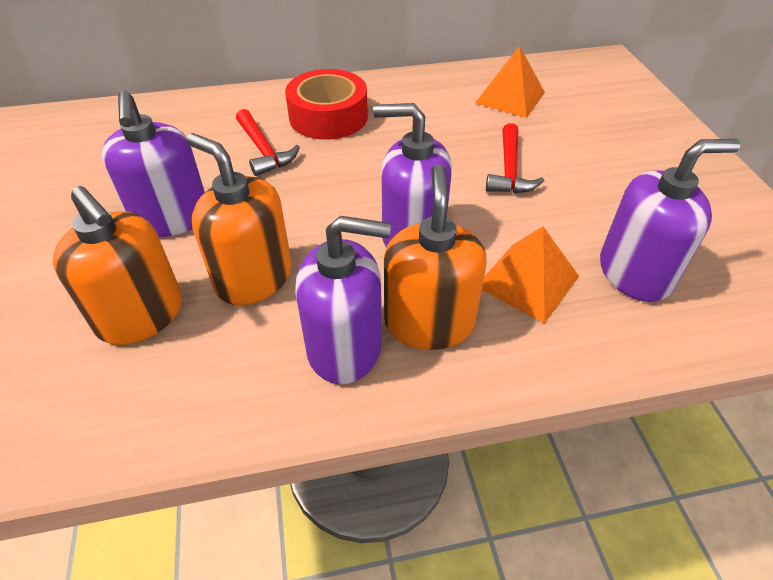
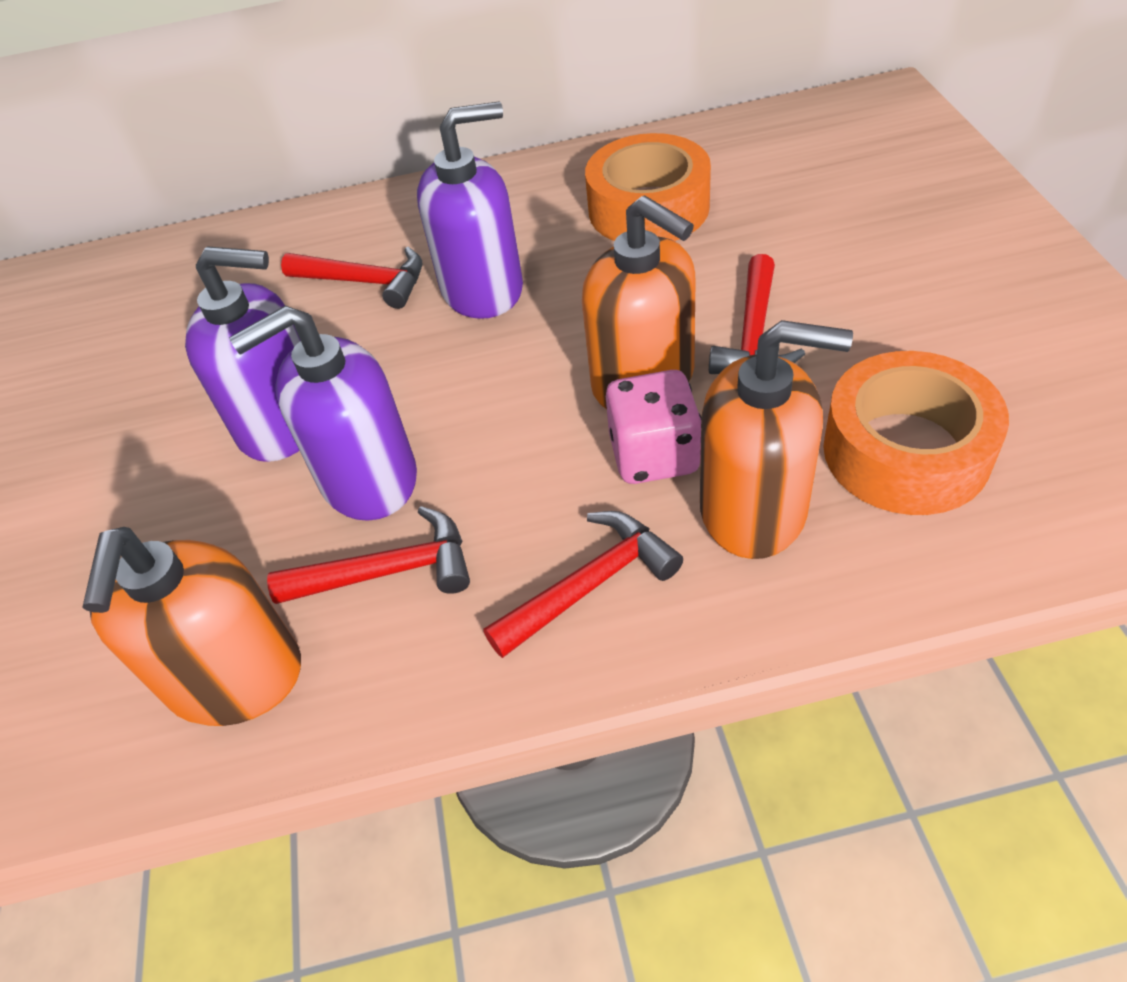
orange pyramid: [475,46,545,118] [482,226,579,323] = 2 -> none = 0
orange tape: none = 0 -> [585,133,711,241] [823,351,1009,515] = 2
pink dice: none = 0 -> [606,370,701,484] = 1
purple soap dispenser: [102,91,205,237] [295,216,391,384] [373,103,452,248] [600,139,740,302] = 4 -> [185,246,301,462] [229,305,417,521] [417,102,523,319] = 3
red hammer: [236,109,300,176] [486,123,544,193] = 2 -> [267,506,470,604] [281,246,422,309] [483,511,683,658] [709,254,805,374] = 4
red tape: [285,69,368,140] = 1 -> none = 0

